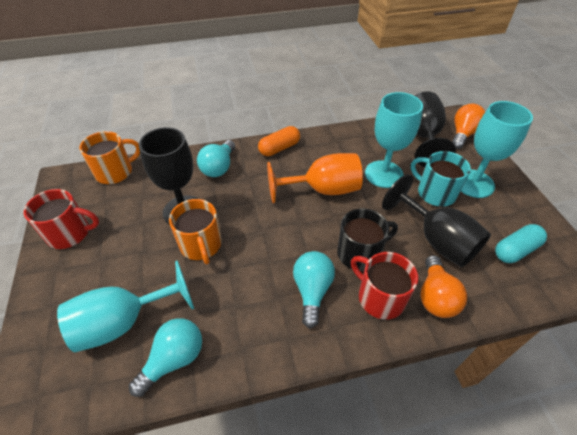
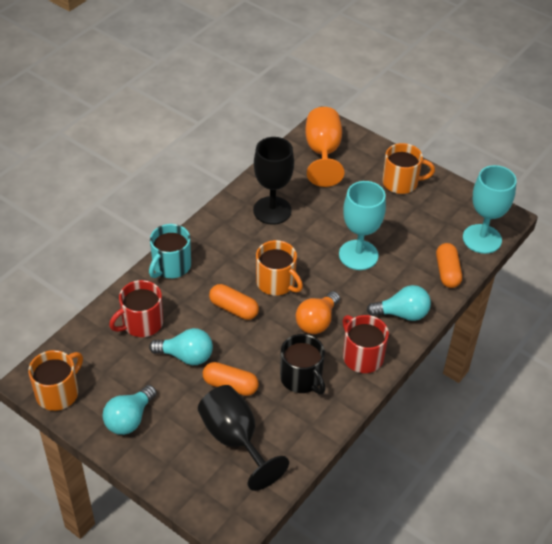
black goblet: [139,127,199,225] [382,174,491,267] [415,91,456,167] = 3 -> [198,385,289,491] [253,137,294,225] = 2
orange capsule: [258,126,300,156] = 1 -> [203,362,259,396] [209,284,259,320] [436,243,462,288] = 3
orange light bulb: [420,255,467,318] [452,104,486,149] = 2 -> [296,291,340,334] = 1
orange mug: [79,131,140,184] [169,199,222,264] = 2 -> [28,350,83,411] [256,240,303,295] [382,143,435,194] = 3
turquoise capsule: [495,224,547,263] = 1 -> none = 0
turquoise goblet: [57,260,194,352] [365,92,423,188] [461,101,533,198] = 3 -> [339,181,386,270] [463,165,517,254] = 2

